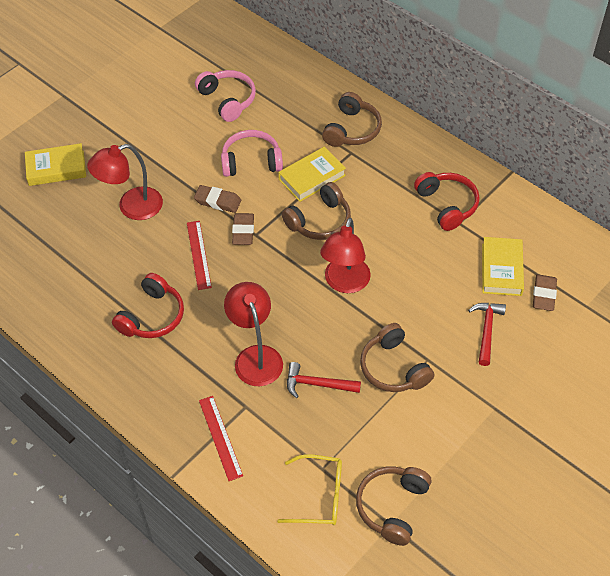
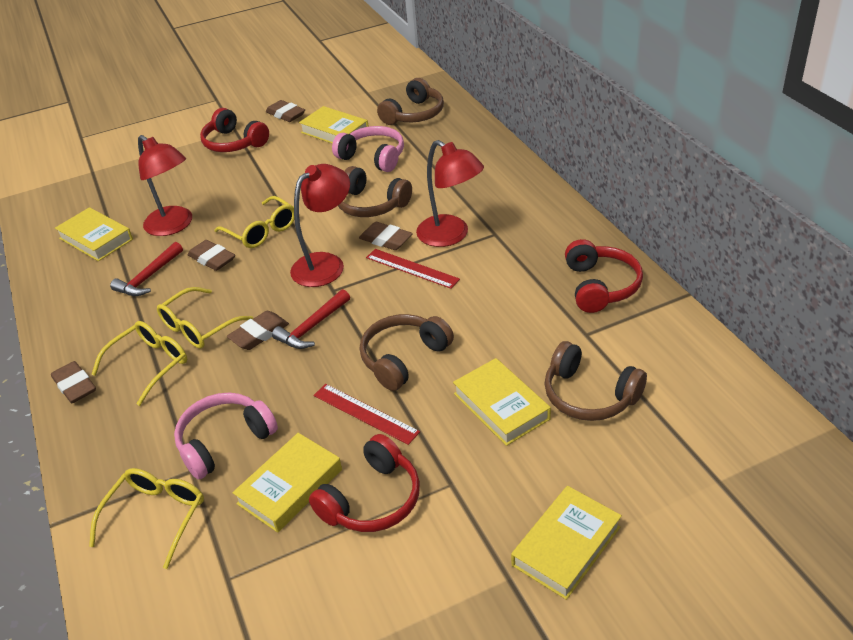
brown eraser: [194,185,241,213] [232,213,254,245] [533,274,557,311] = 3 -> [51,361,96,403] [188,240,235,271] [227,311,289,350] [266,100,305,122] [359,222,413,250] = 5
red headphones: [112,273,184,338] [414,172,480,231] = 2 -> [200,108,269,152] [309,434,420,532] [565,239,643,313] = 3
yellow book: [25,143,86,186] [278,147,346,202] [482,237,524,296] = 3 -> [55,207,133,261] [232,433,342,533] [299,106,369,144] [453,358,551,446] [511,486,622,600] = 5
yellow glasses: [277,454,342,525] = 1 -> [89,468,204,569] [91,321,187,406] [157,287,253,349] [214,196,294,248] = 4

